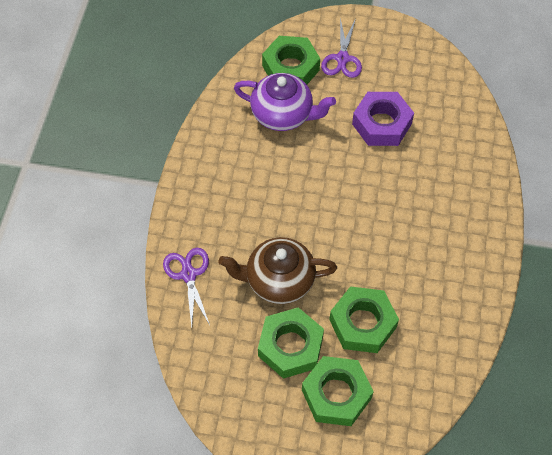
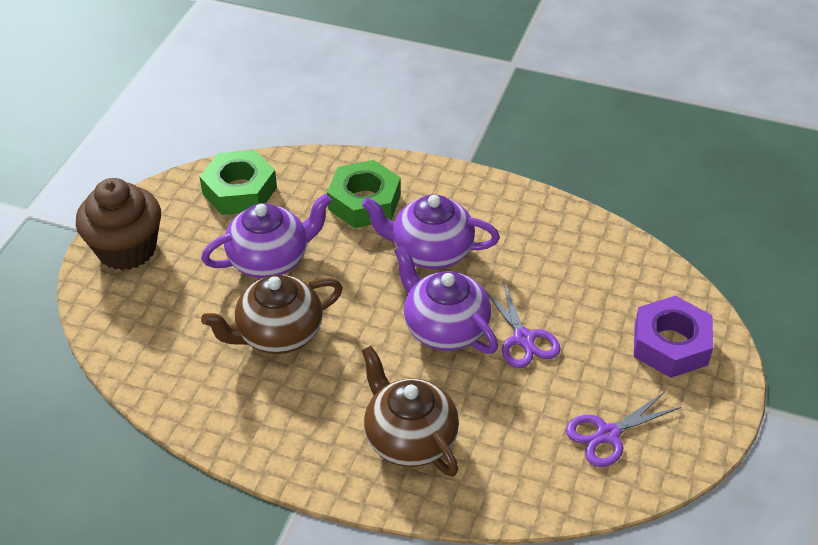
brown cupcake: none = 0 -> [76,178,161,270] = 1
brown teapot: [219,237,337,304] = 1 -> [201,275,343,354] [362,346,459,477] = 2
green nut: [258,307,324,379] [262,36,320,84] [302,356,374,426] [329,286,399,353] = 4 -> [199,150,277,215] [327,160,401,228] = 2
purple teapot: [234,73,336,131] = 1 -> [201,194,332,278] [362,195,500,269] [394,245,498,354] = 3

